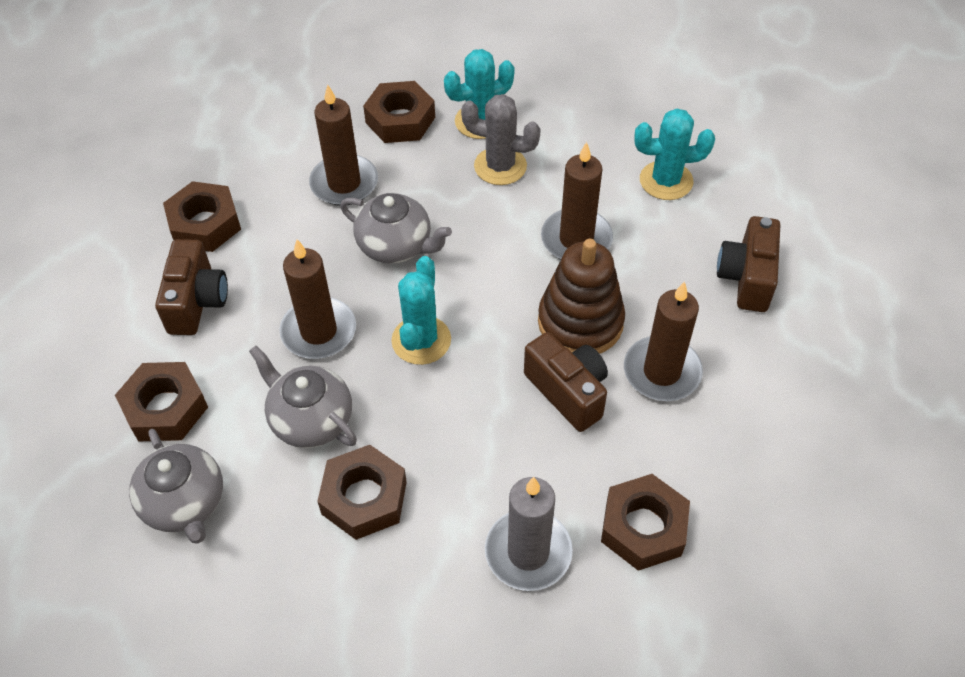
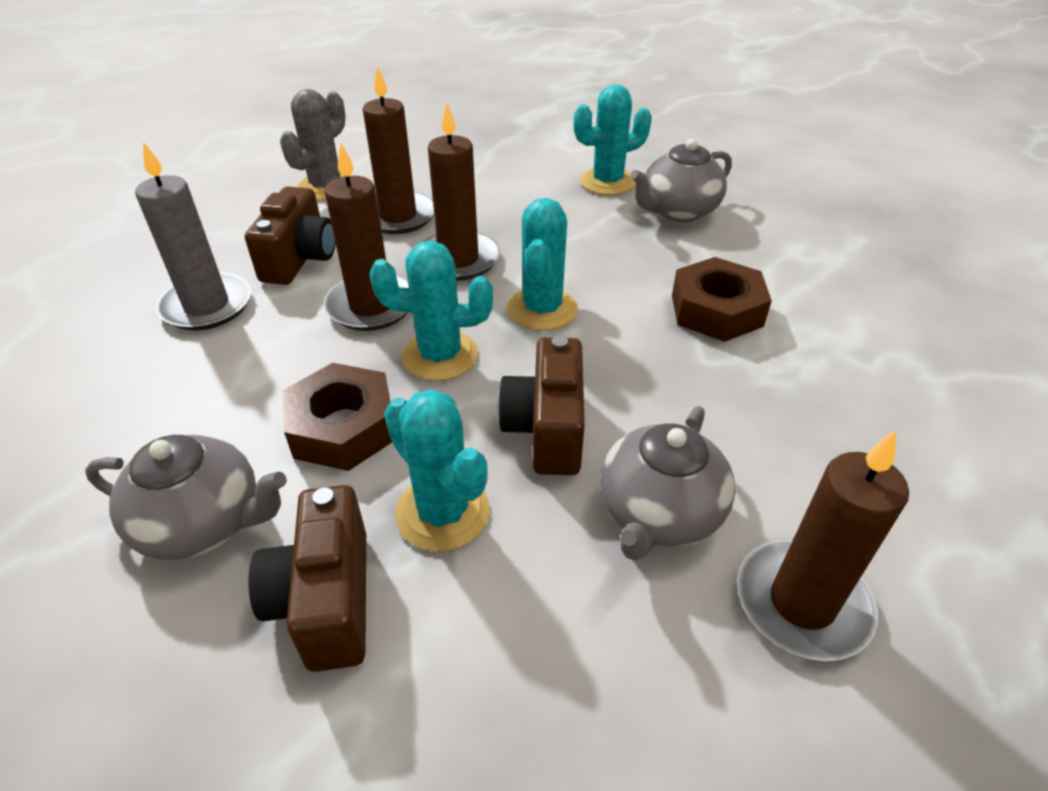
brown nut: [115,362,208,442] [163,181,241,252] [317,445,407,540] [363,81,435,143] [601,474,690,571] = 5 -> [283,363,392,471] [672,257,772,342] = 2
brown stacking toy: [538,239,625,354] = 1 -> none = 0
turquoise cactus: [391,256,451,365] [444,49,515,139] [634,109,715,200] = 3 -> [370,241,493,381] [384,389,490,552] [507,198,578,331] [574,85,652,195] = 4

